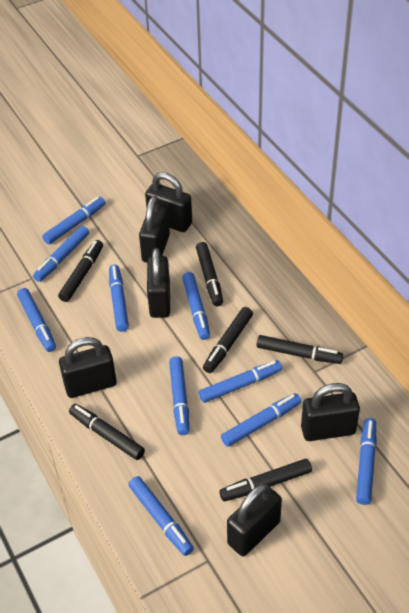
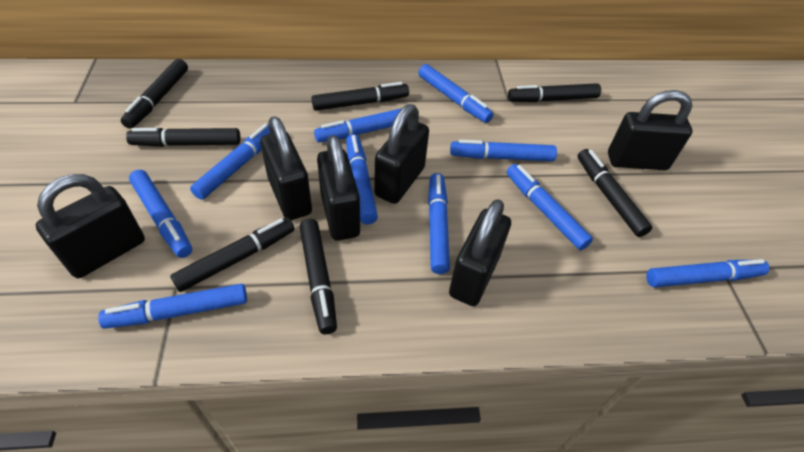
black marker: [58,240,103,302] [69,404,145,460] [196,242,223,306] [203,307,253,373] [219,459,312,501] [257,335,343,364] = 6 -> [121,59,188,129] [126,128,240,147] [170,217,295,292] [300,219,337,334] [312,82,409,111] [508,83,601,102] [577,149,652,237] = 7

